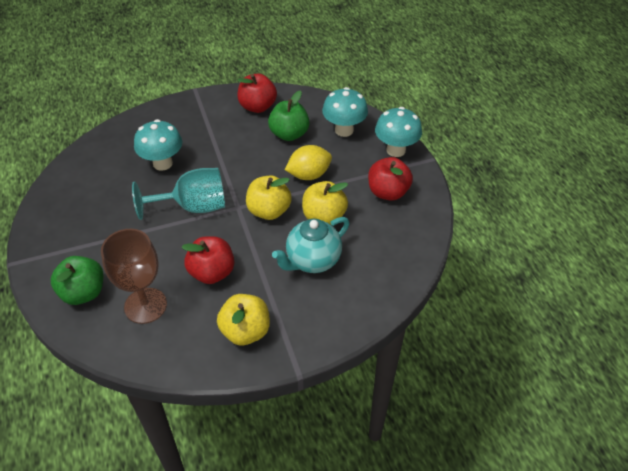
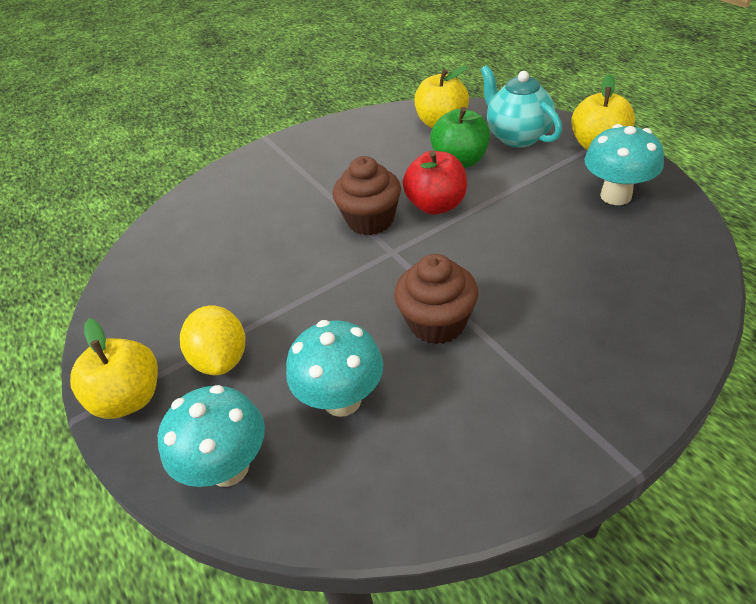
brown cupcake: none = 0 -> [333,156,401,235] [394,254,478,344] = 2
brown goblet: [101,229,167,324] = 1 -> none = 0
green apple: [51,256,103,305] [268,91,310,141] = 2 -> [430,107,490,168] = 1
red apple: [181,236,234,284] [237,74,277,113] [368,157,413,201] = 3 -> [403,151,467,215] = 1
turquoise goblet: [132,168,225,220] = 1 -> none = 0

